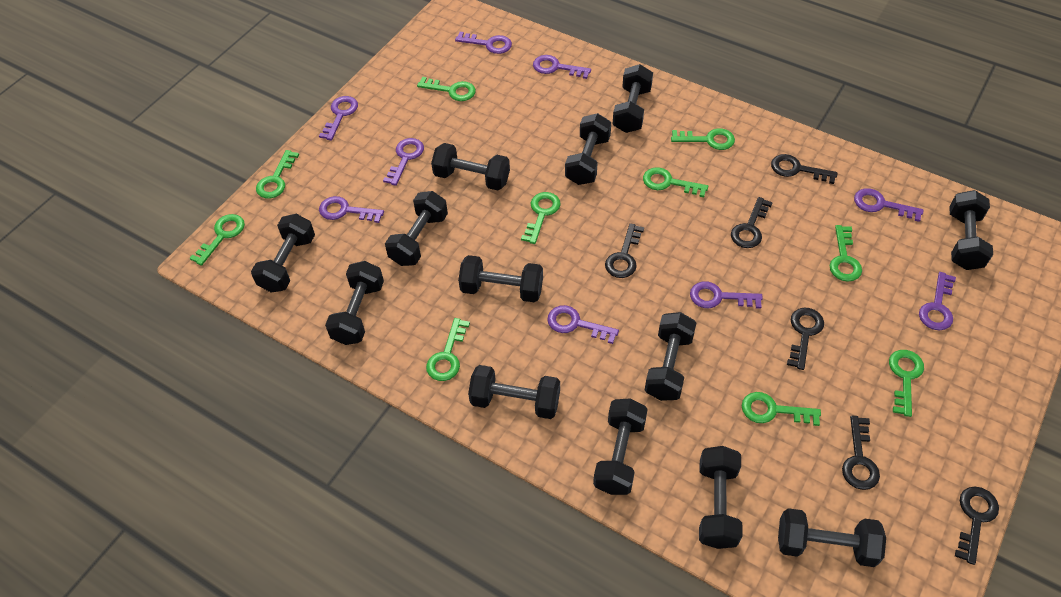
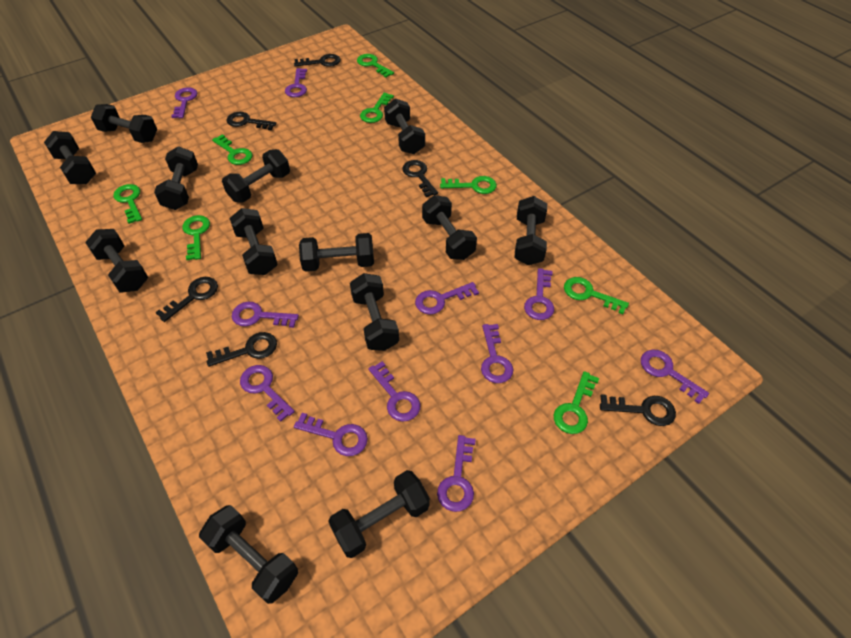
green key: [190,214,245,266] [256,150,299,199] [417,77,476,101] [426,318,470,381] [521,192,561,244] [643,167,708,197] [671,128,735,150] [742,392,821,426] [829,225,862,282] [889,350,924,417] = 10 -> [113,184,142,224] [183,215,210,260] [212,134,252,165] [357,54,394,78] [360,93,394,123] [440,176,497,194] [554,371,599,434] [564,277,629,314] = 8
purple key: [319,96,358,141] [319,196,384,223] [383,138,424,186] [455,32,512,54] [533,55,591,79] [547,305,619,344] [690,281,763,309] [854,188,924,222] [919,272,956,331] = 9 -> [171,87,197,118] [232,302,299,328] [240,365,295,422] [285,68,307,97] [294,413,368,456] [368,361,420,422] [415,282,479,315] [437,435,476,512] [481,324,513,383] [524,268,554,320] [641,350,709,404] = 11

